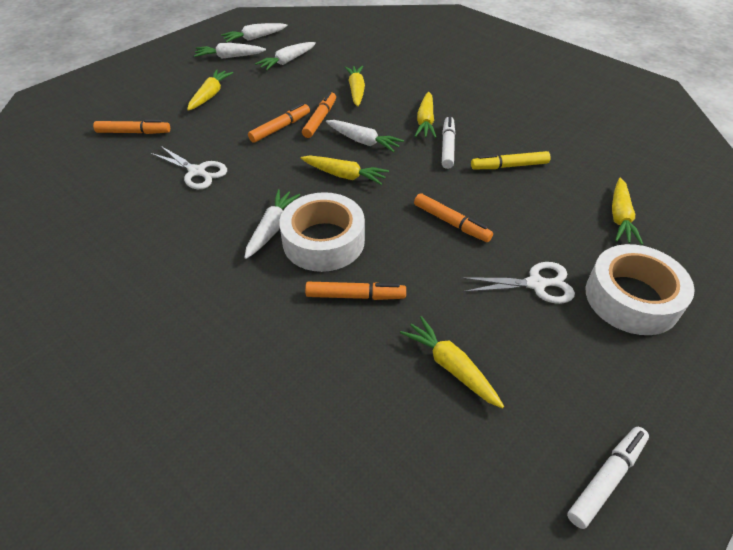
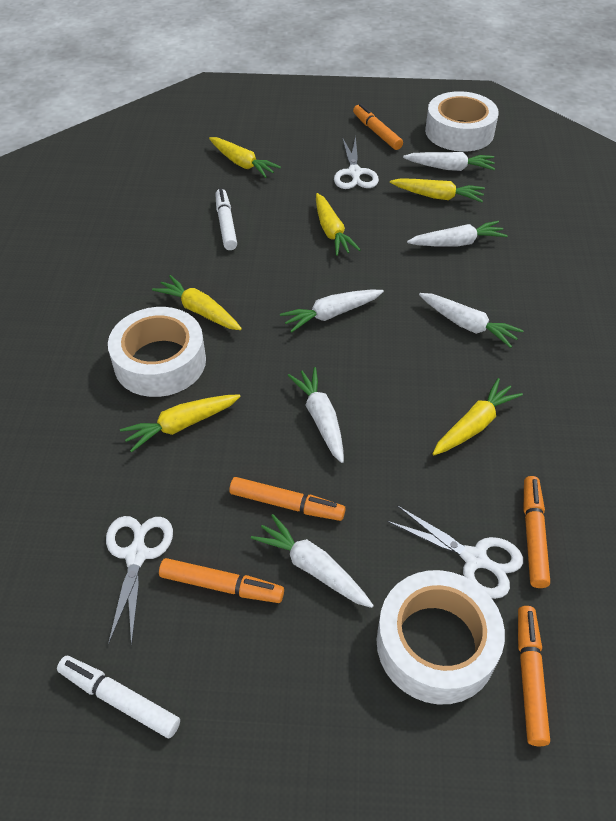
white carrot: [194,43,266,58] [221,23,288,43] [245,189,300,259] [255,42,316,71] [326,120,404,153] = 5 -> [251,514,374,608] [280,289,384,333] [287,367,344,463] [403,152,495,171] [407,221,508,247] [419,293,524,348] = 6
white scissors: [150,146,227,189] [461,262,575,304] = 2 -> [106,516,173,646] [334,136,379,189] [387,505,523,599] = 3
white tape: [279,192,365,272] [586,244,695,335] = 2 -> [108,307,206,397] [377,570,505,704] [425,91,499,152] = 3
yellow marker: [471,151,550,169] = 1 -> none = 0

